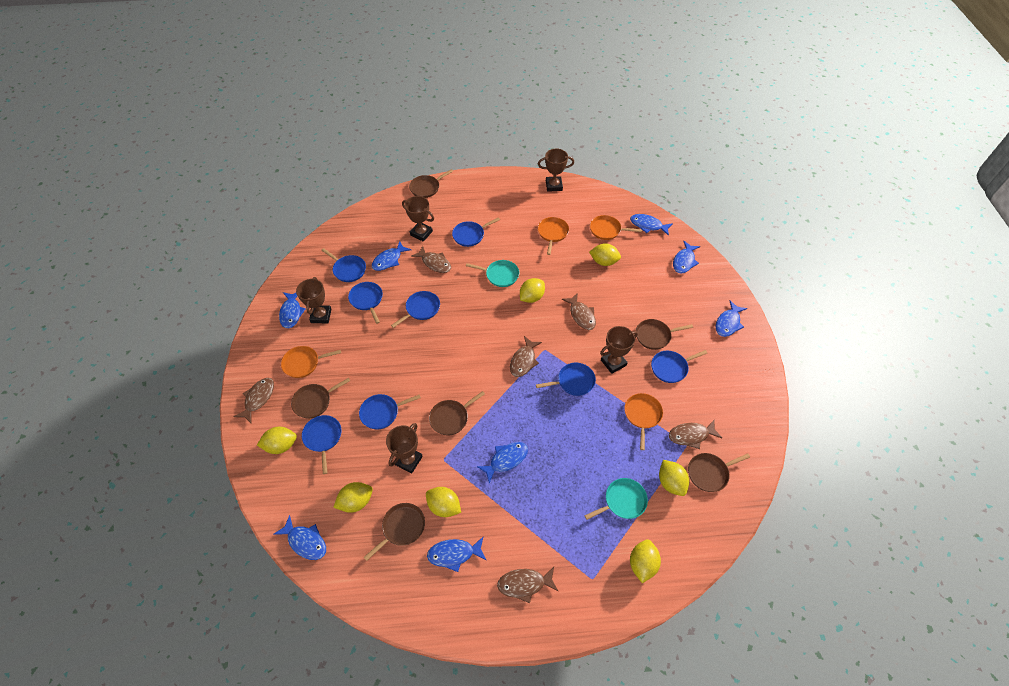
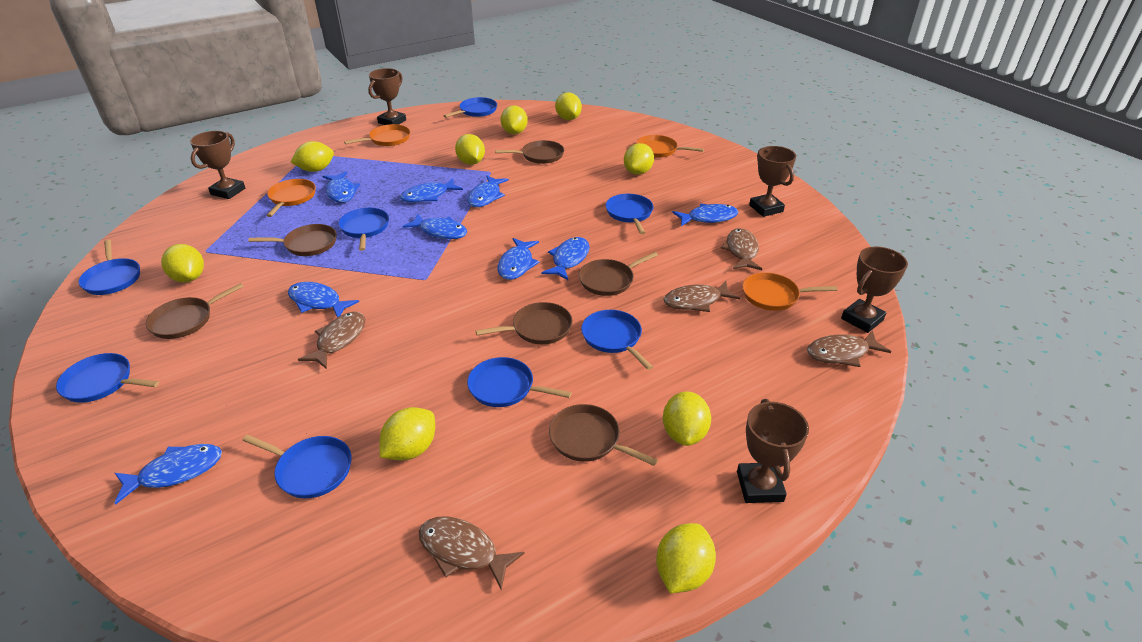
blue fish: [274,515,326,560] [279,292,306,328] [372,241,411,271] [427,537,486,572] [477,442,528,483] [630,214,673,236] [673,241,700,274] [715,300,747,337] = 8 -> [115,444,222,505] [288,282,359,318] [323,171,360,203] [400,178,463,202] [402,213,467,239] [467,175,509,207] [498,238,539,280] [541,237,590,280] [672,204,738,226] = 9
brown fish: [234,378,274,423] [411,246,451,273] [497,567,558,603] [510,336,542,377] [562,293,596,330] [669,420,722,449] = 6 -> [298,312,365,369] [419,516,524,590] [664,281,740,312] [721,228,762,270] [807,330,891,367] = 5
turquoise pan: [466,260,519,287] [584,478,648,520] = 2 -> none = 0
yellow lemon: [257,427,297,454] [333,482,373,513] [426,487,461,517] [520,278,545,303] [589,243,621,266] [630,539,661,583] [659,460,689,496] = 7 -> [161,244,204,282] [291,141,334,172] [379,407,435,461] [455,134,485,165] [501,105,528,134] [555,93,582,120] [624,143,654,175] [656,523,716,593] [663,392,711,446] = 9

